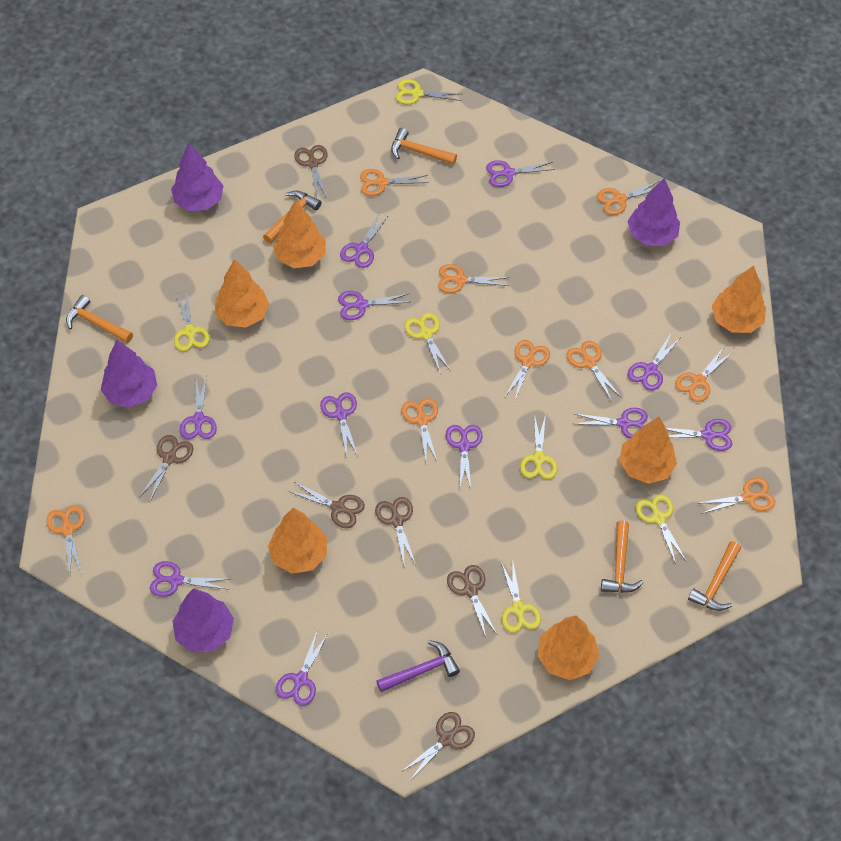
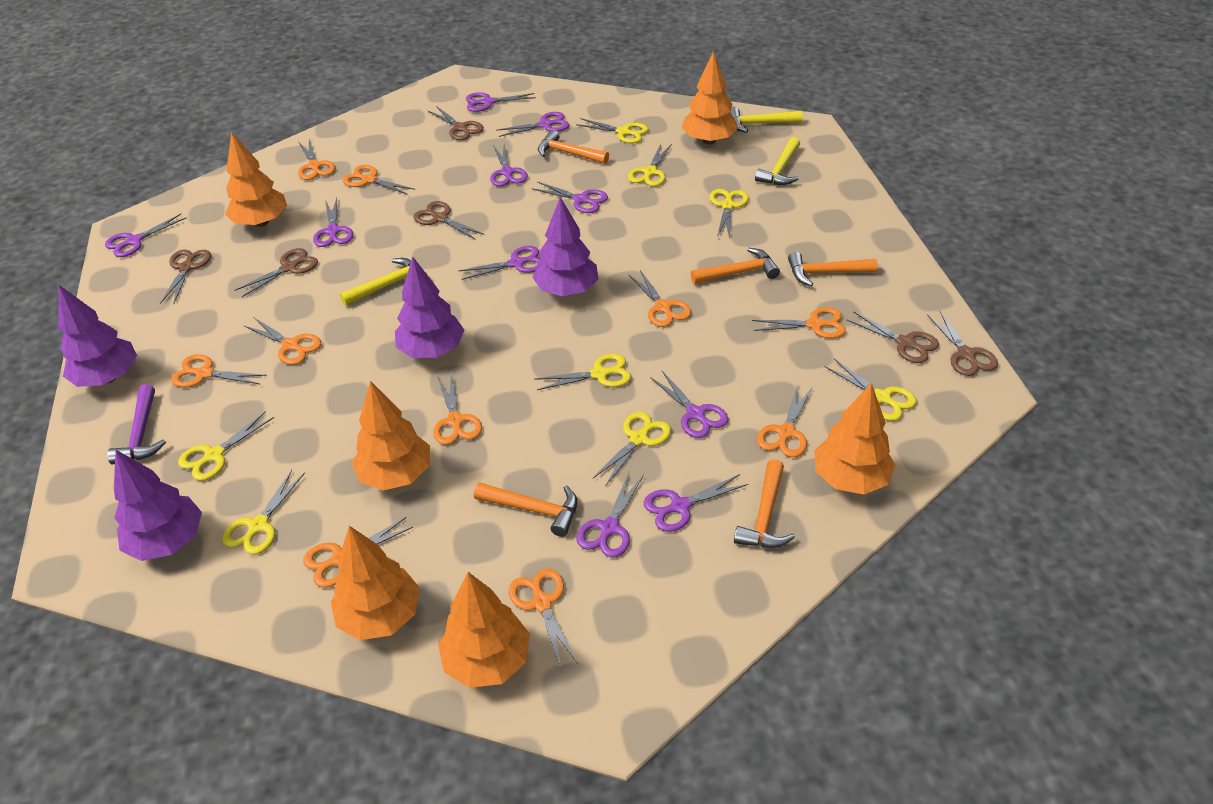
orange scissors: [46,505,85,573] [360,169,429,196] [401,398,438,463] [438,264,509,293] [504,340,550,400] [566,341,621,401] [597,181,659,215] [675,347,733,402] [700,478,775,514] = 9 -> [171,354,267,387] [243,317,321,365] [298,139,335,180] [303,517,413,588] [343,165,415,195] [433,374,482,445] [508,569,579,668] [628,270,691,327] [752,307,846,338] [757,385,812,457] = 10
purple scissors: [150,561,229,597] [180,376,217,439] [276,629,329,706] [320,392,358,457] [338,291,409,320] [340,214,389,268] [446,425,483,489] [486,160,555,187] [574,408,648,438] [628,334,681,391] [666,419,732,451] = 11 -> [105,214,187,257] [313,198,353,247] [459,246,540,280] [466,92,536,112] [490,144,528,186] [496,112,569,137] [531,181,608,213] [577,473,644,557] [644,474,748,532] [650,371,728,438] = 10
yellow hammer: none = 0 -> [340,258,427,306] [730,107,803,133] [755,137,800,185] = 3
yellow scissors: [174,290,210,351] [396,79,462,104] [404,313,450,372] [501,558,541,633] [520,414,558,479] [636,494,687,564] = 6 -> [178,411,274,481] [222,470,305,555] [534,354,631,390] [576,118,648,143] [593,412,671,487] [628,144,672,186] [709,189,749,238] [825,359,917,421] = 8

